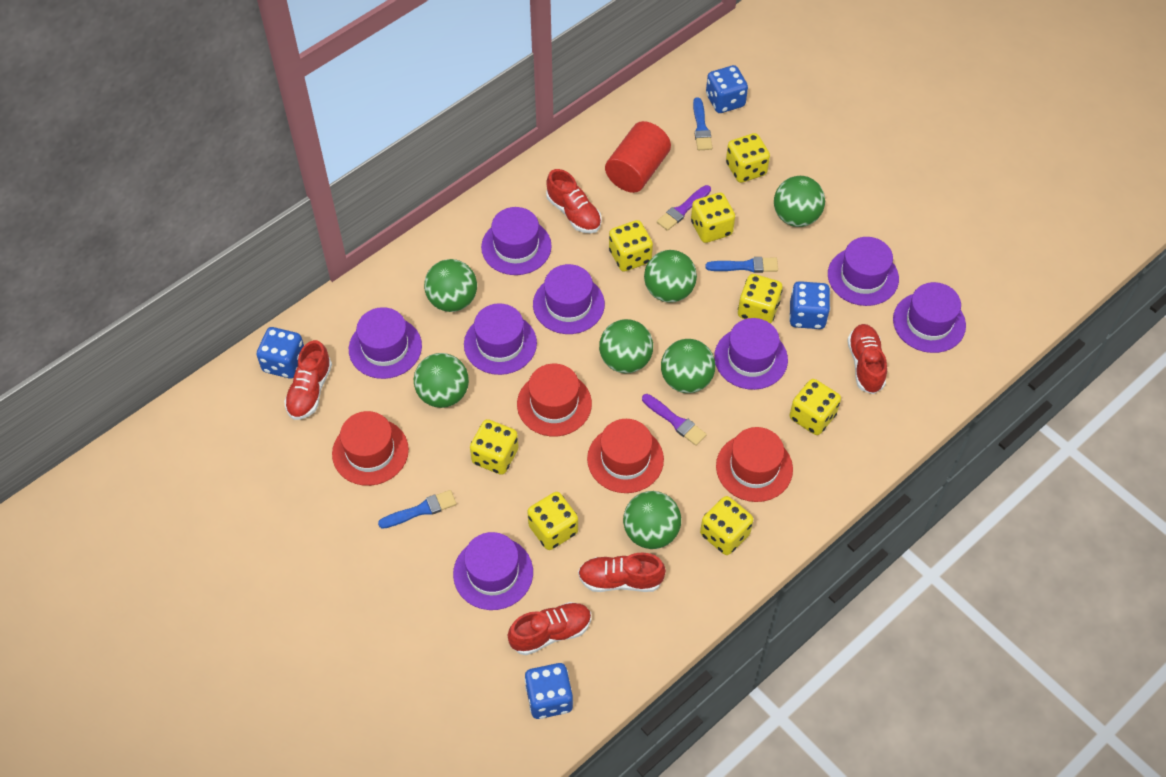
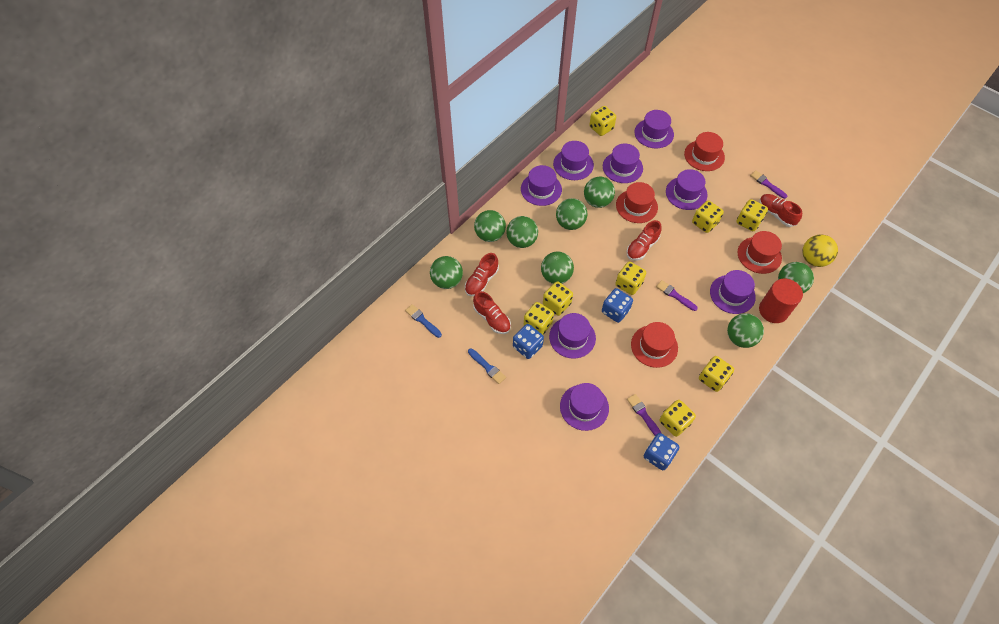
blue brush: [378,490,457,529] [693,97,712,150] [705,257,778,273] = 3 -> [405,304,442,338] [468,348,506,384] = 2
blue dice: [256,327,304,378] [525,663,573,719] [706,65,748,113] [789,281,830,329] = 4 -> [513,324,544,359] [602,288,633,323] [644,433,679,470] = 3
green ball: [414,353,469,408] [424,259,477,312] [599,319,653,373] [623,491,681,549] [644,250,697,303] [661,339,716,393] [774,176,825,227] = 7 -> [430,256,463,289] [474,210,506,242] [506,216,538,248] [541,252,574,284] [556,198,587,230] [584,177,615,208] [727,313,764,348] [778,262,814,293] = 8
purple brush: [642,394,707,446] [657,185,711,231] = 2 -> [627,394,662,435] [656,280,698,311] [750,170,787,199] = 3
red shoe: [284,340,332,420] [508,602,591,655] [546,169,602,233] [578,552,666,592] [847,324,887,394] = 5 -> [465,253,499,296] [473,291,511,334] [626,220,661,260] [759,194,802,227] = 4
yellow ball: none = 0 -> [803,235,838,267] = 1

